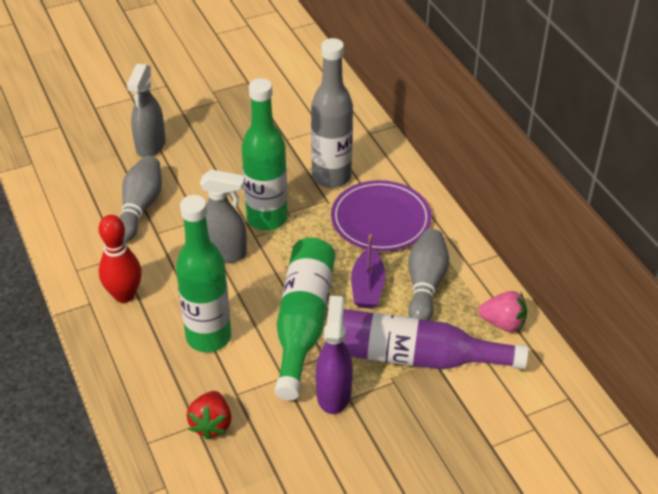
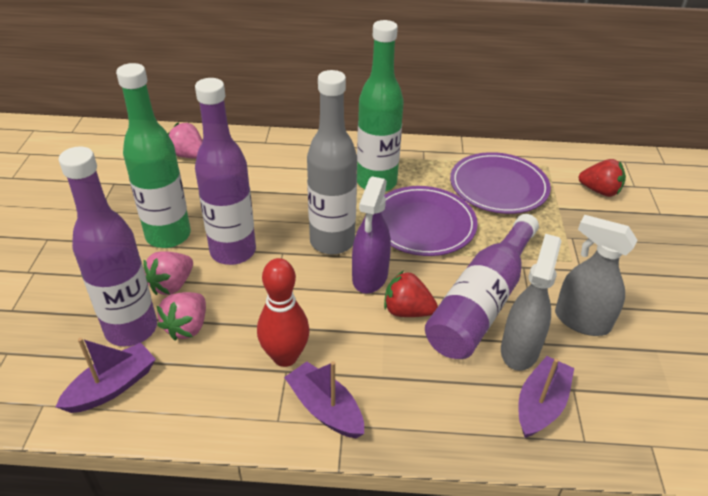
green bottle: [176,195,231,352] [242,78,288,230] [275,238,335,401] = 3 -> [116,63,191,248] [357,20,404,192] = 2
grey bowling pin: [119,156,162,242] [408,229,449,320] = 2 -> none = 0
pink strawberry: [478,291,527,332] = 1 -> [143,251,193,295] [157,292,206,341] [167,122,203,159] = 3
purple boat: [351,234,385,309] = 1 -> [56,338,156,413] [284,361,364,438] [519,356,574,438] = 3
purple bottle: [343,309,529,369] = 1 -> [59,146,157,347] [195,78,256,265] [425,214,539,359] = 3
purple plate: [331,180,432,251] = 1 -> [381,186,478,256] [450,152,551,214] = 2
red strawberry: [187,391,232,440] = 1 -> [384,271,438,317] [578,159,626,197] = 2

